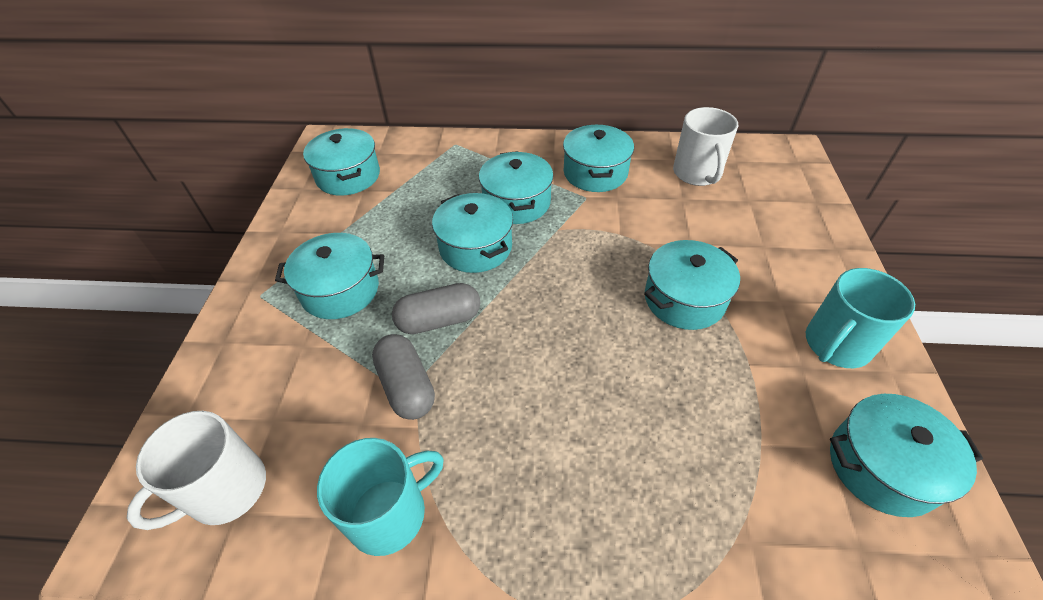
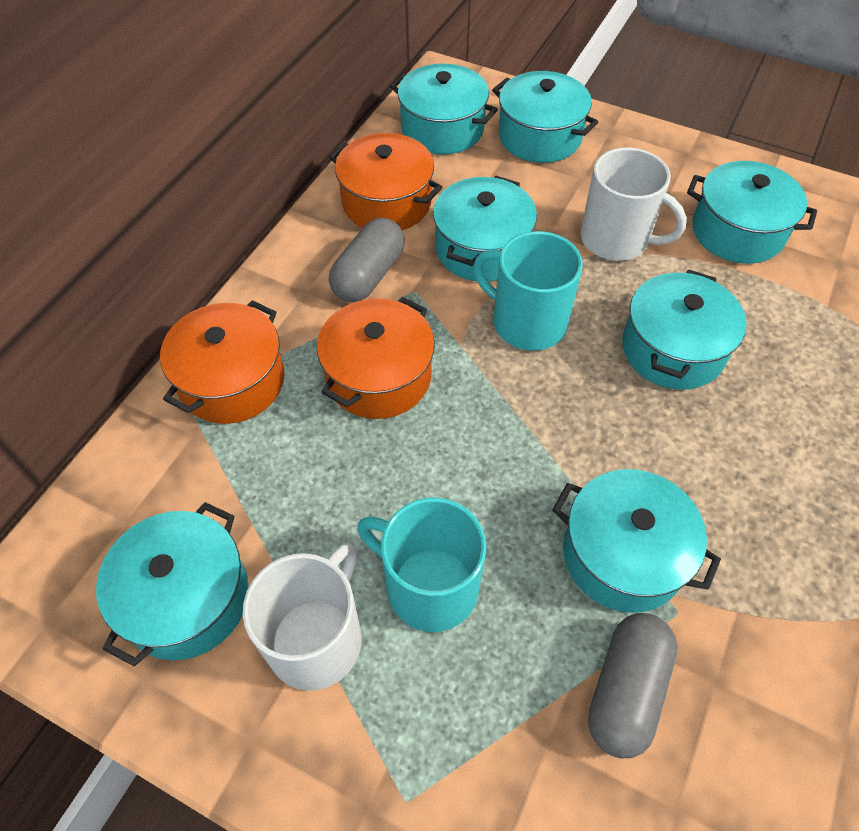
orange pot: none = 0 -> [160,300,284,424] [317,297,435,419] [329,133,442,230] = 3

